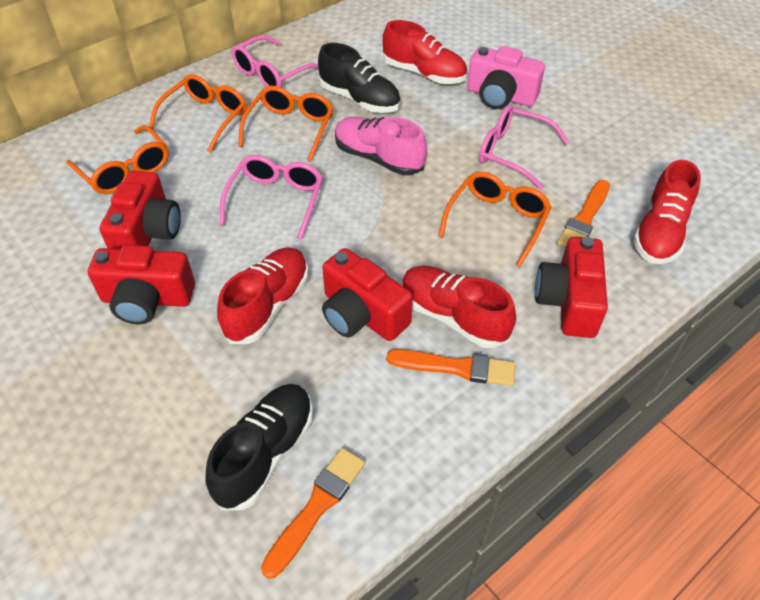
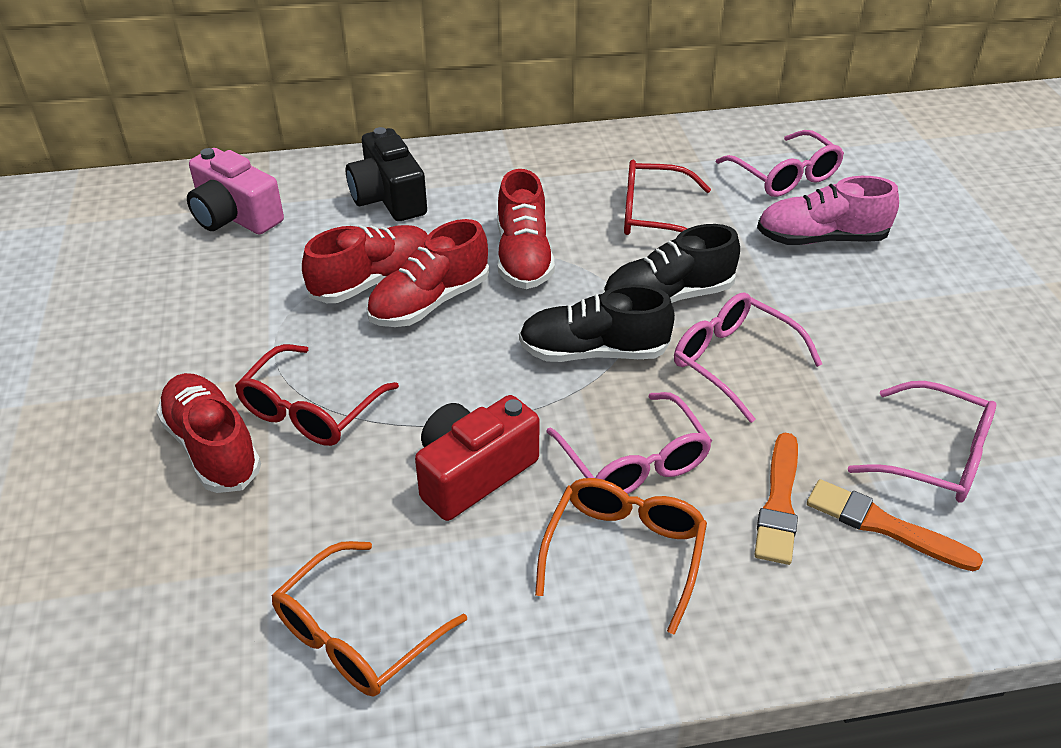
black camera: none = 0 -> [346,127,427,221] = 1
orange brush: [261,448,365,579] [386,349,516,386] [557,180,610,248] = 3 -> [754,433,798,565] [807,479,983,571] = 2
orange glasses: [67,125,169,194] [149,74,247,153] [238,86,334,161] [439,172,551,267] = 4 -> [271,541,467,697] [535,478,707,635] = 2
pink glasses: [220,155,323,239] [231,35,318,87] [479,105,569,190] = 3 -> [546,392,712,494] [674,292,822,423] [716,130,844,197] [848,381,996,503] = 4
red camera: [88,245,195,324] [99,171,181,249] [322,248,413,341] [535,237,608,338] = 4 -> [415,395,539,521] = 1
red glasses: none = 0 -> [235,344,399,446] [624,160,711,235] = 2

